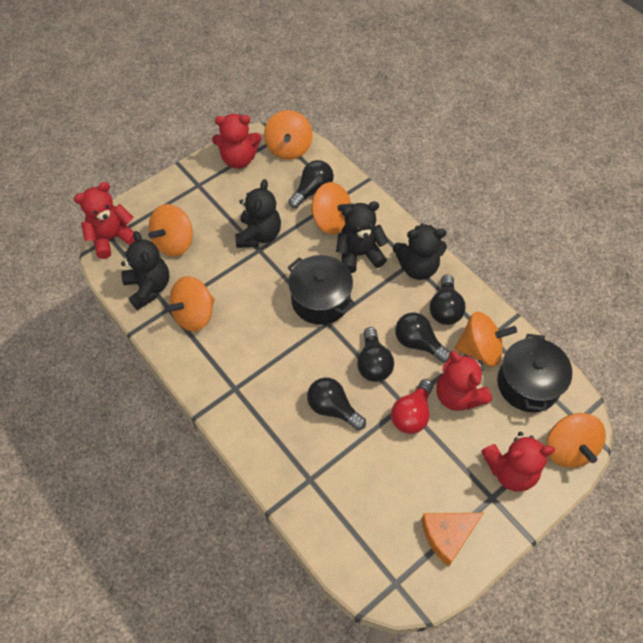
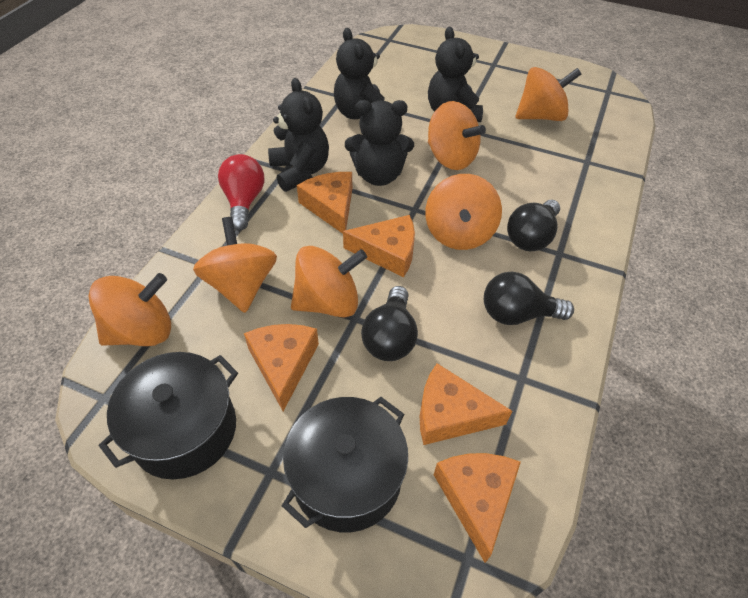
black light bulb: [289,160,334,208] [307,377,366,430] [357,327,394,382] [395,312,450,363] [430,274,466,325] = 5 -> [361,286,418,361] [484,271,574,325] [507,200,560,251] = 3
orange cheese: [421,513,484,567] = 1 -> [244,324,319,411] [297,172,352,234] [343,215,415,277] [420,363,512,445] [434,453,521,563] = 5
red teddy bear: [74,182,135,259] [212,114,262,169] [436,351,492,411] [481,432,555,492] = 4 -> none = 0

